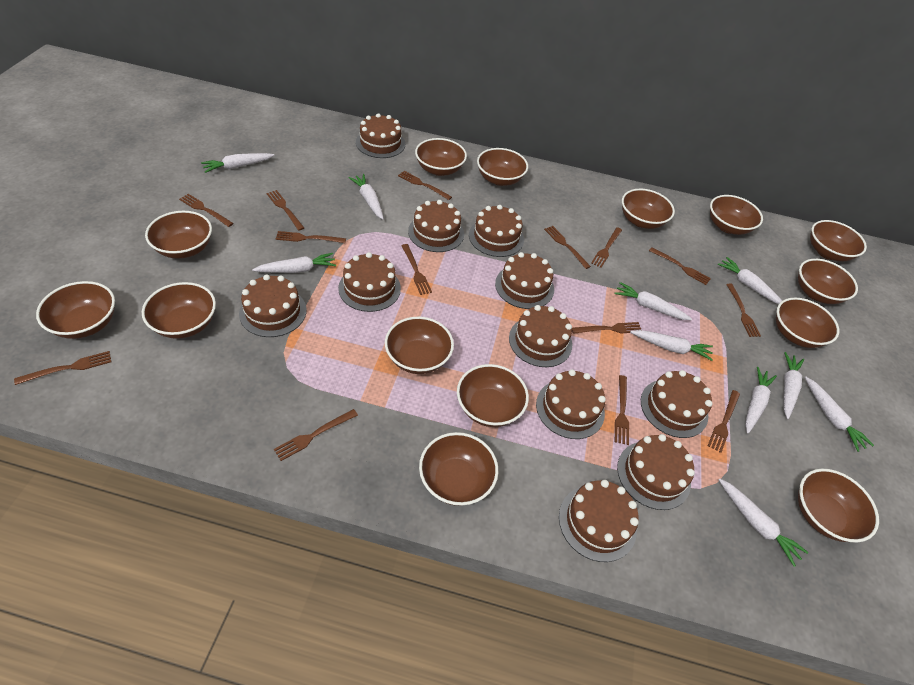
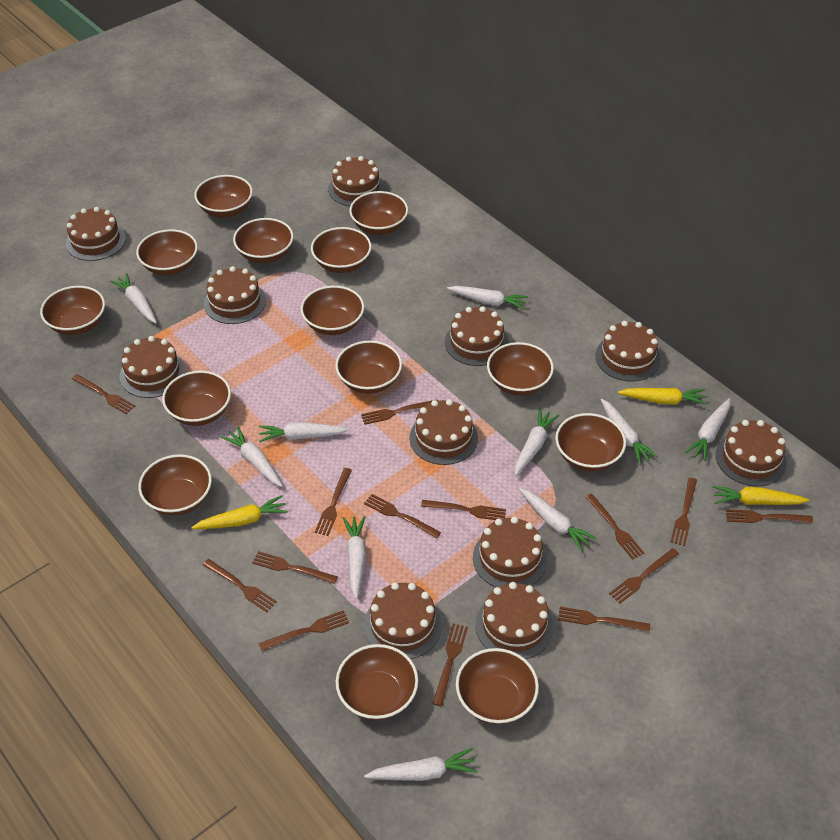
yellow carrot: none = 0 -> [191,495,288,529] [618,388,707,405] [713,486,809,505] = 3

